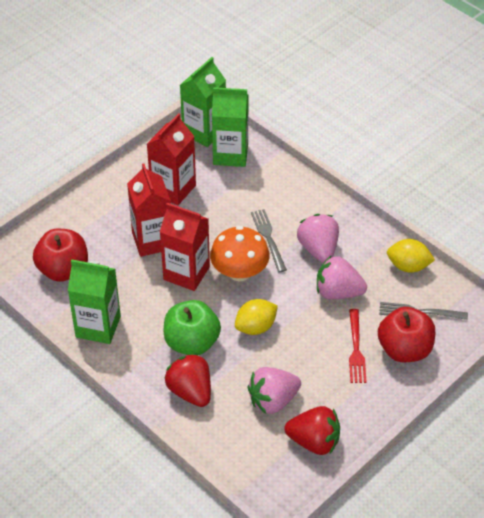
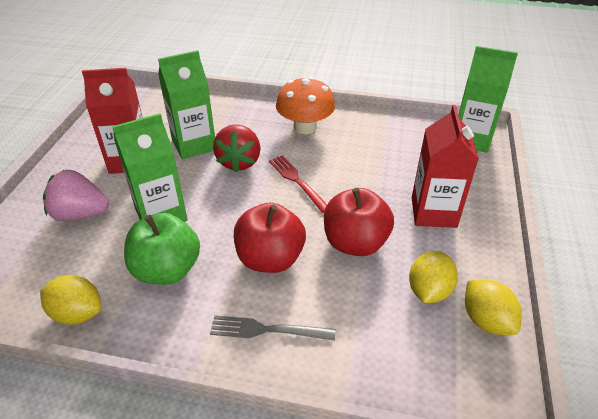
grey fork: [251,209,287,272] [379,302,468,320] = 2 -> [210,315,335,341] = 1
pink strawberry: [247,367,301,414] [297,214,339,263] [317,256,367,300] = 3 -> [43,170,109,221] = 1
red carton: [127,163,171,257] [147,113,196,206] [160,203,210,291] = 3 -> [82,68,143,174] [412,105,479,228] = 2
red strawberry: [164,353,211,407] [284,406,340,455] = 2 -> [213,124,261,172] = 1
yellow lemon: [235,299,278,335] [387,239,435,273] = 2 -> [40,275,102,325] [409,251,458,303] [465,280,522,335] = 3

